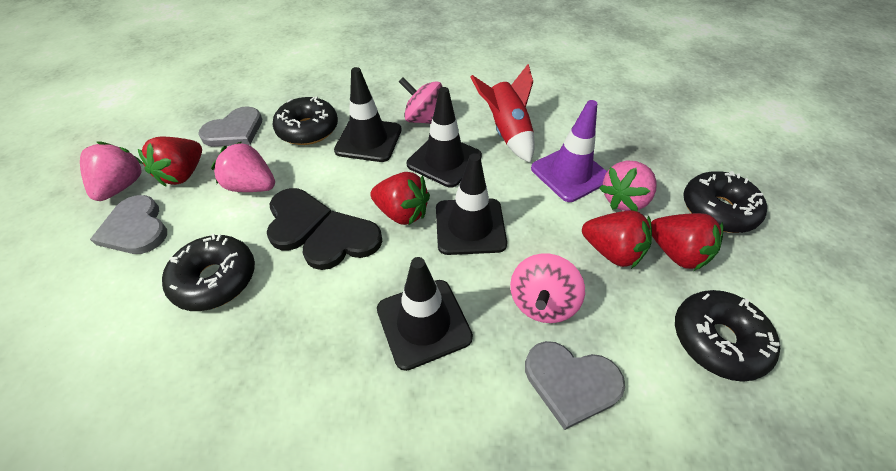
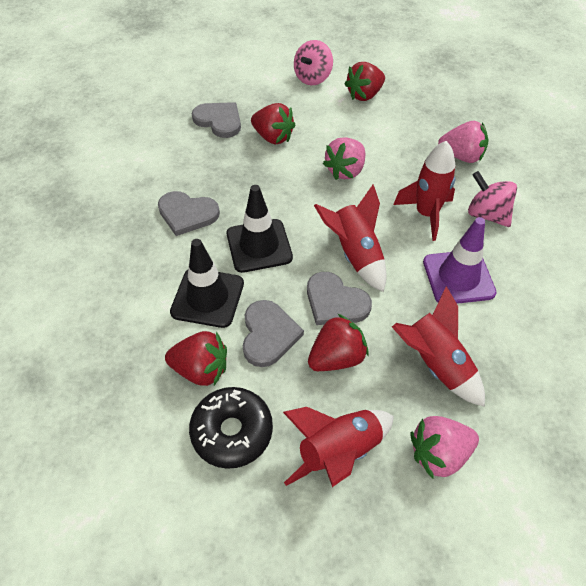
black donut: [162,234,255,311] [272,97,338,145] [675,290,780,382] [683,171,767,233] = 4 -> [189,387,273,469] = 1
black heart: [267,188,332,250] [303,211,382,270] = 2 -> none = 0
black traffic cone: [334,67,402,162] [377,257,473,371] [407,87,482,188] [436,153,507,255] = 4 -> [170,239,244,328] [227,185,293,273] = 2
grey heart: [90,195,167,254] [198,106,262,147] [525,341,625,430] = 3 -> [158,191,220,236] [192,102,241,138] [243,300,304,367] [307,272,372,325] = 4
red rocket: [471,64,535,163] = 1 -> [283,407,394,487] [314,185,386,292] [392,286,485,407] [393,141,456,241] = 4

